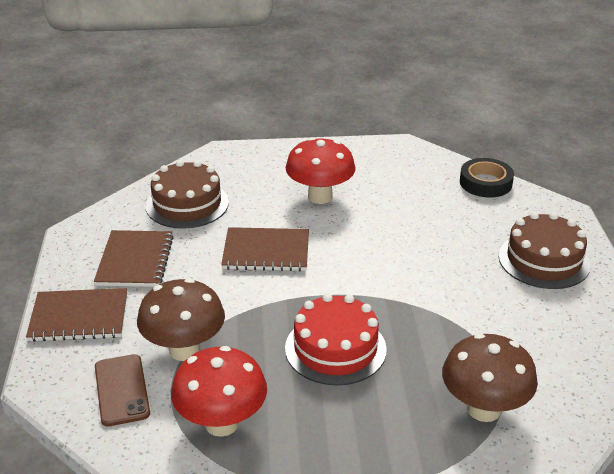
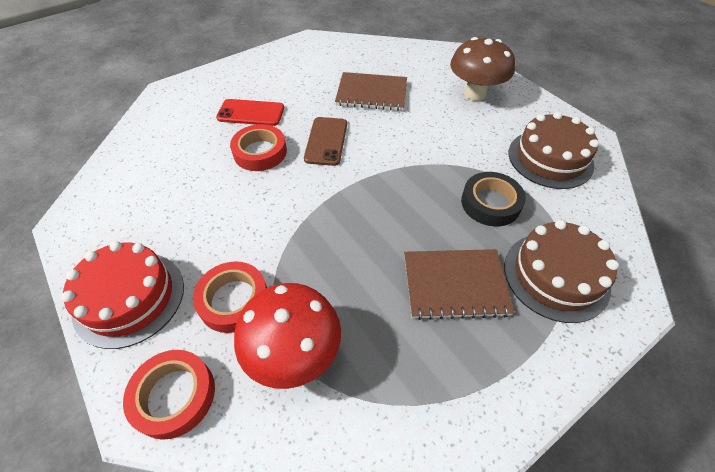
brown mushroom: [137,278,225,361] [442,333,538,422] = 2 -> [450,37,515,101] = 1
brown notebook: [26,288,127,342] [94,230,174,287] [221,227,309,271] = 3 -> [335,72,407,111] [404,249,515,320] = 2
red mushroom: [171,346,267,437] [286,137,356,204] = 2 -> [234,283,341,389] = 1
red phone: none = 0 -> [216,99,284,126] = 1
red tape: none = 0 -> [123,350,215,440] [193,261,267,333] [230,124,287,171] = 3

